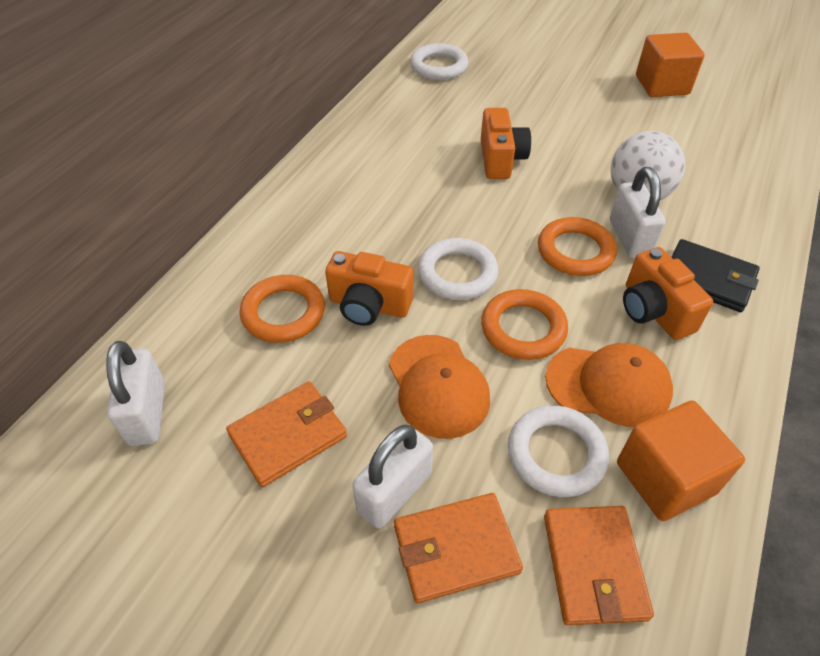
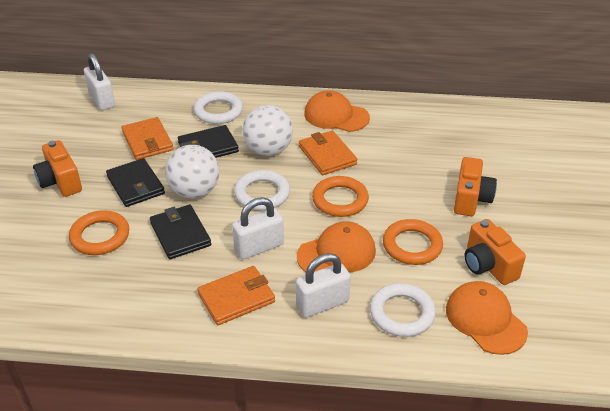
black wallet: [671,239,760,312] = 1 -> [106,158,165,207] [150,204,211,259] [178,125,239,158] = 3
orange cap: [389,335,490,439] [545,343,673,427] = 2 -> [297,221,376,272] [304,90,370,132] [446,281,528,355] = 3
orange cube: [617,400,745,521] [636,32,705,97] = 2 -> none = 0
white ball: [610,131,685,200] = 1 -> [165,145,219,199] [242,105,293,156] = 2

